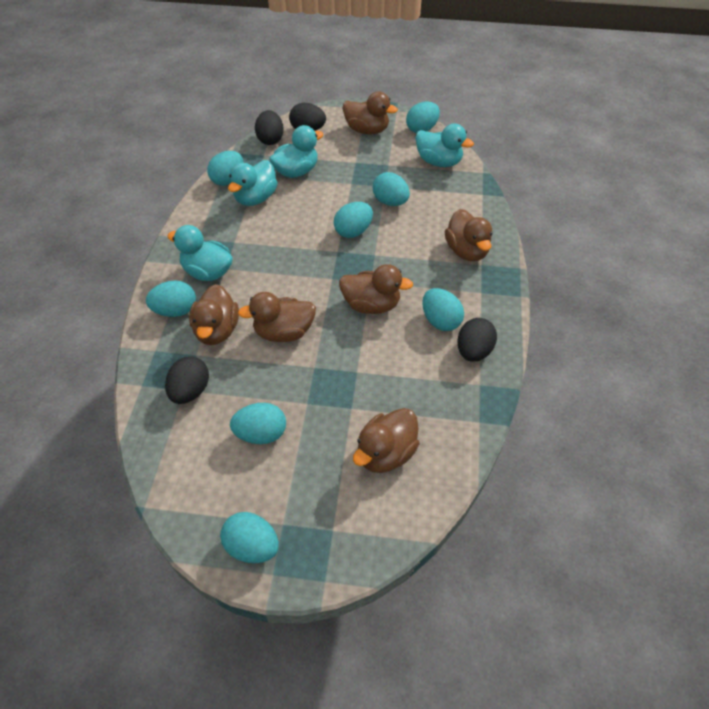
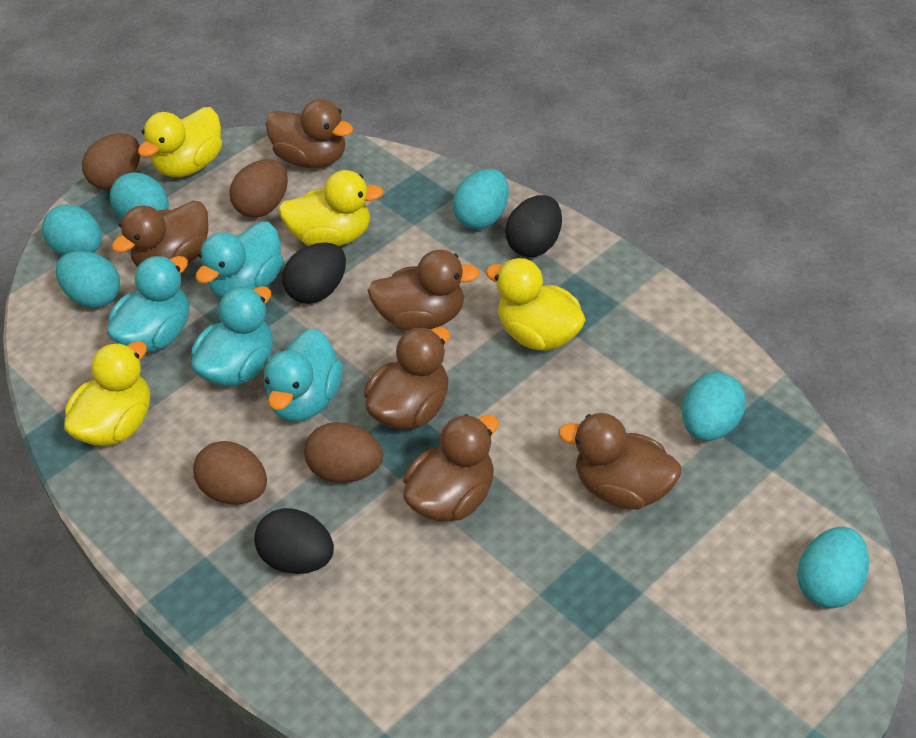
black egg: [165,357,209,404] [255,110,284,145] [289,103,326,131] [457,318,497,362] = 4 -> [254,508,334,574] [282,242,346,304] [505,195,562,257] = 3
brown egg: none = 0 -> [82,133,141,190] [193,441,267,504] [229,159,288,218] [304,422,383,483] = 4
turquoise egg: [146,281,196,317] [207,151,243,186] [220,512,279,563] [230,403,286,444] [334,202,373,238] [373,172,410,206] [406,101,440,133] [422,288,464,331] = 8 -> [42,204,102,256] [56,251,120,308] [110,172,169,218] [453,169,509,229] [682,372,746,441] [797,527,869,609] = 6
yellow duck: none = 0 -> [64,341,150,446] [138,107,222,177] [278,170,384,246] [486,258,586,351] = 4

